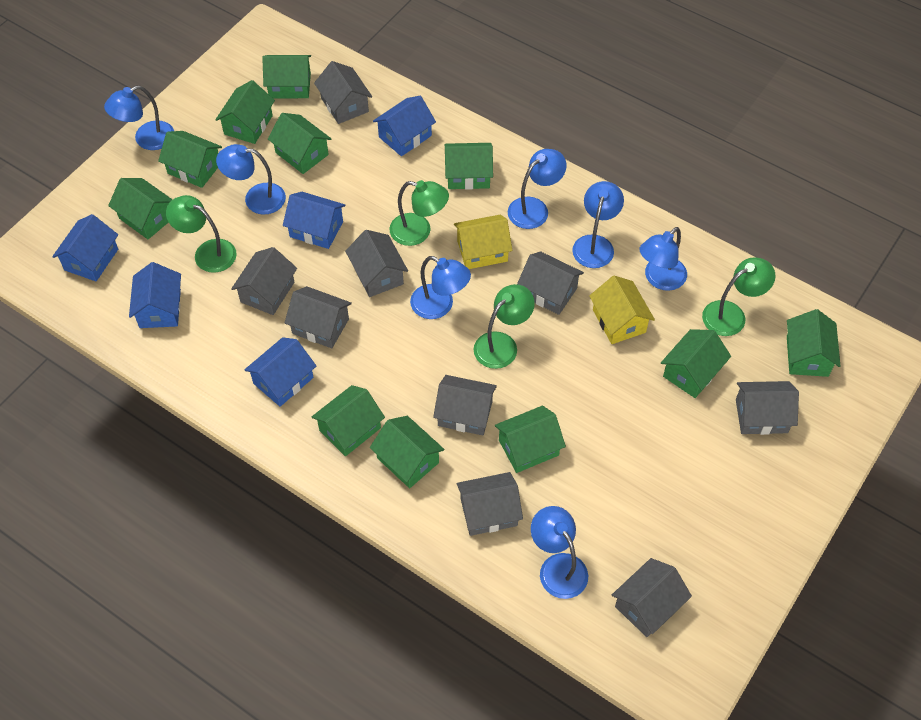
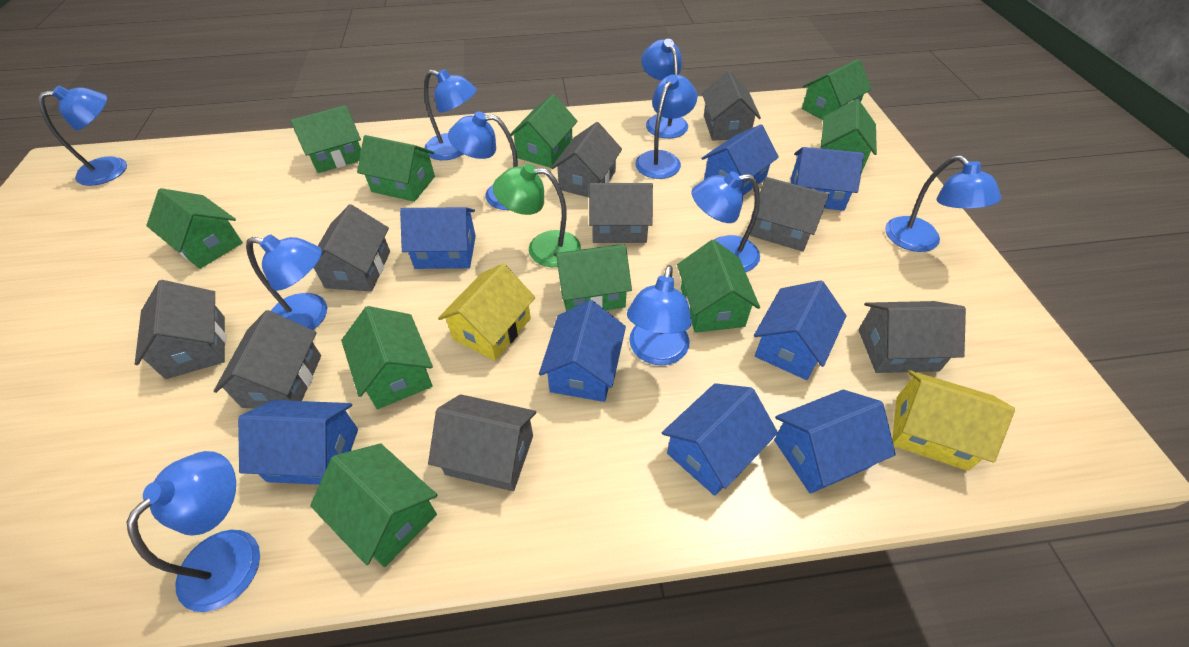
blue house: [52,214,118,281] [129,262,181,328] [244,337,316,407] [283,192,346,249] [373,96,436,156] = 5 -> [238,400,358,485] [400,207,476,269] [539,300,626,402] [662,383,778,496] [701,124,779,196] [754,280,847,380] [774,389,896,494] [791,147,864,211] = 8
blue lamp: [104,85,174,150] [216,144,286,214] [410,256,471,319] [508,149,566,229] [531,506,588,599] [572,181,624,268] [640,227,687,291] = 7 -> [38,85,127,186] [127,451,260,612] [246,234,327,330] [424,69,477,160] [448,112,518,210] [627,265,692,366] [635,75,697,179] [641,39,688,138] [691,171,760,272] [885,156,1001,252] = 10
green house: [108,178,173,239] [158,131,222,188] [215,80,275,144] [262,55,311,98] [268,113,331,174] [312,385,385,457] [370,416,445,488] [444,143,493,190] [495,406,566,473] [661,329,731,398] [787,309,841,377] = 11 -> [146,188,243,269] [290,105,361,173] [310,443,437,567] [341,306,433,409] [357,135,435,202] [510,94,577,168] [554,245,632,311] [677,240,760,333] [802,59,872,120] [821,99,877,173] = 10
green lamp: [166,195,237,273] [389,180,449,246] [474,284,535,369] [702,257,775,336] = 4 -> [493,164,581,267] = 1

